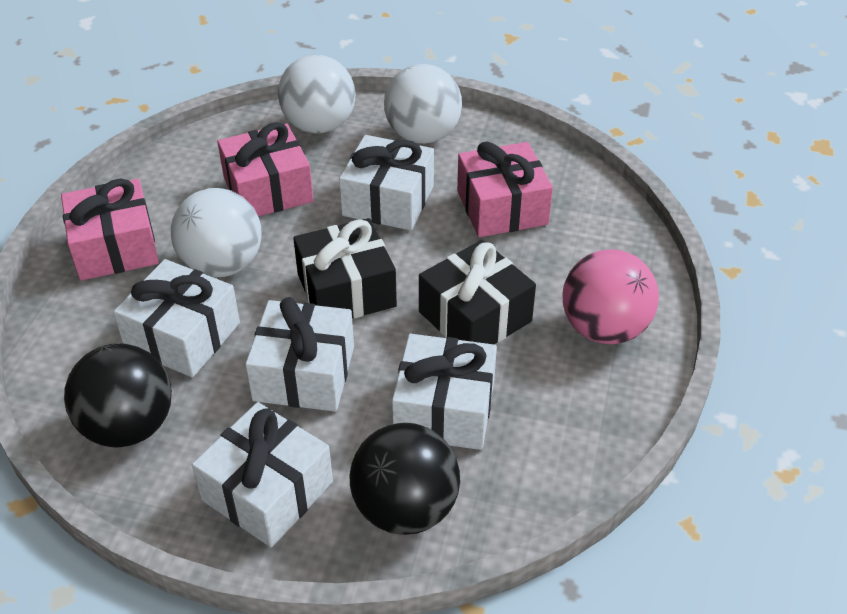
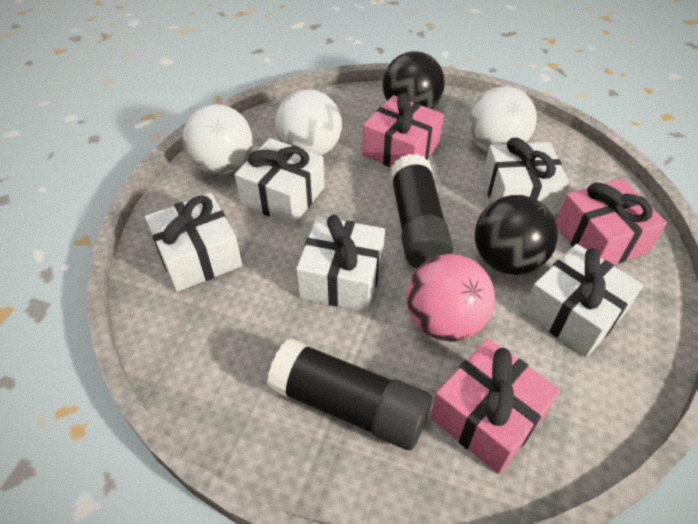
black gift: [293,218,397,318] [419,240,536,344] = 2 -> none = 0
black glue stick: none = 0 -> [267,338,432,450] [390,154,453,268] = 2

